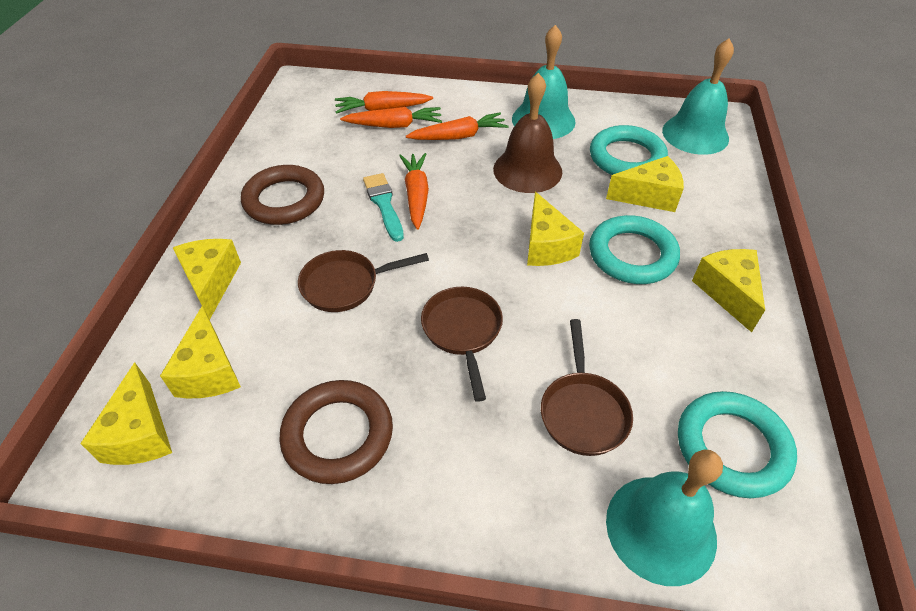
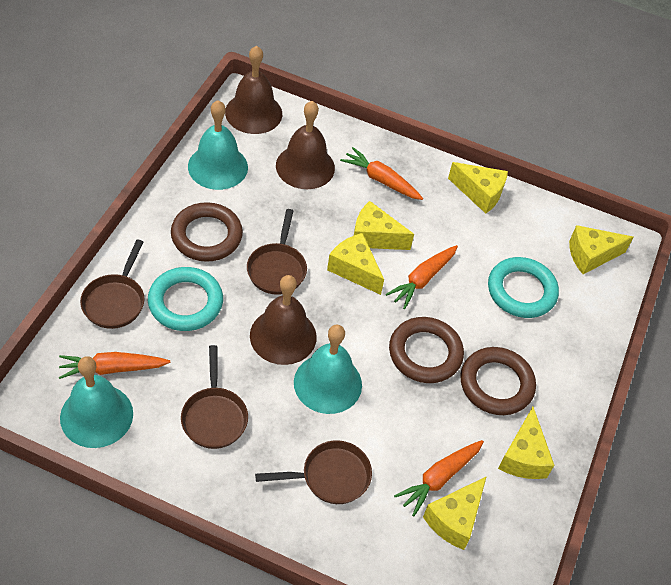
brown bell: [493,73,562,193] = 1 -> [225,46,282,134] [250,275,317,365] [276,101,335,189] = 3
brown pan: [298,250,429,312] [421,287,503,402] [541,319,633,456] = 3 -> [80,239,144,329] [181,345,248,449] [247,209,307,295] [255,440,372,504] = 4
brown ring: [241,165,324,225] [279,380,393,484] = 2 -> [171,202,243,262] [389,317,464,383] [460,347,536,415] = 3
turquoise brush: [363,173,404,242] = 1 -> none = 0
turquoise ring: [589,215,680,284] [590,125,668,175] [678,391,797,498] = 3 -> [148,267,223,331] [488,257,559,318] = 2

